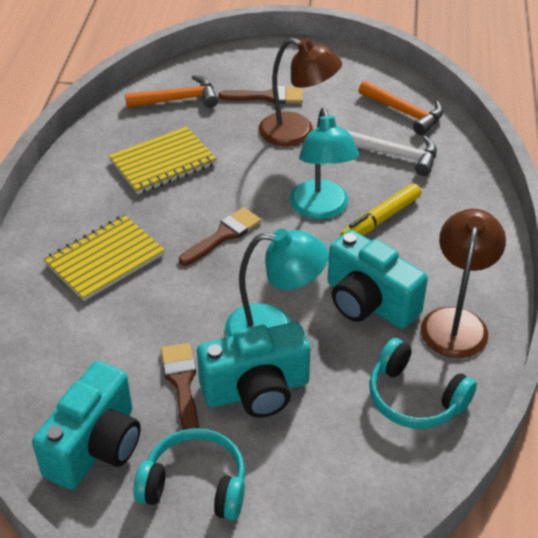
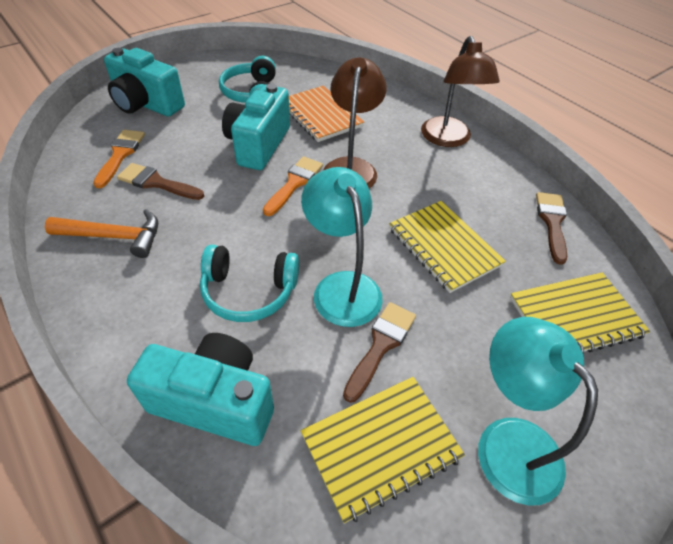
orange brush: none = 0 -> [93,130,145,188] [263,156,323,216] = 2
orange hammer: [125,75,218,108] [359,80,443,135] = 2 -> [45,209,158,258] = 1
orange notebook: none = 0 -> [289,85,364,142] = 1
white hammer: [346,130,437,176] = 1 -> none = 0
yellow marker: [340,183,422,236] = 1 -> none = 0
yellow notebook: [44,215,165,301] [109,127,217,194] = 2 -> [301,377,465,524] [389,201,506,293] [510,272,650,353] = 3

